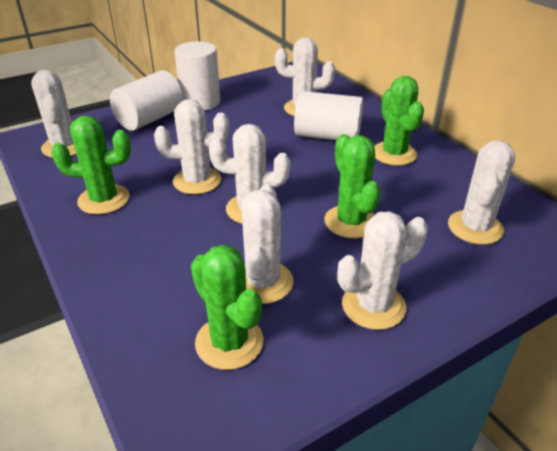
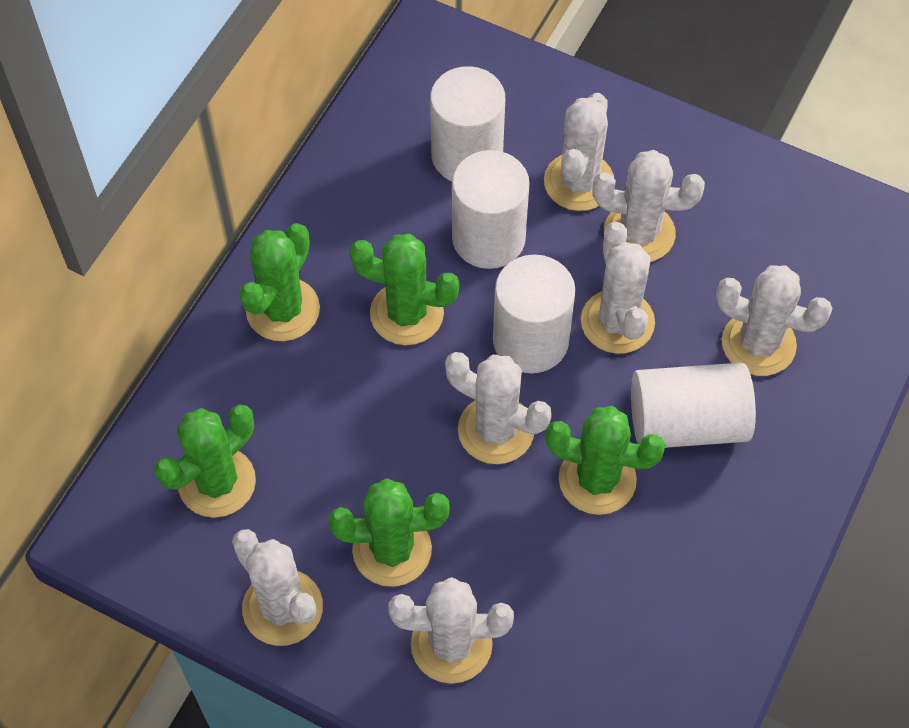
green cactus: [51,116,131,215] [191,245,264,370] [325,134,380,239] [374,76,424,166] = 4 -> [154,404,256,518] [239,223,320,341] [329,478,450,587] [349,234,460,345] [546,406,665,515] = 5
white cylinder: [110,70,183,131] [174,41,220,111] [294,91,363,140] = 3 -> [430,66,505,181] [452,150,530,269] [493,254,575,373] [631,363,756,448] = 4

